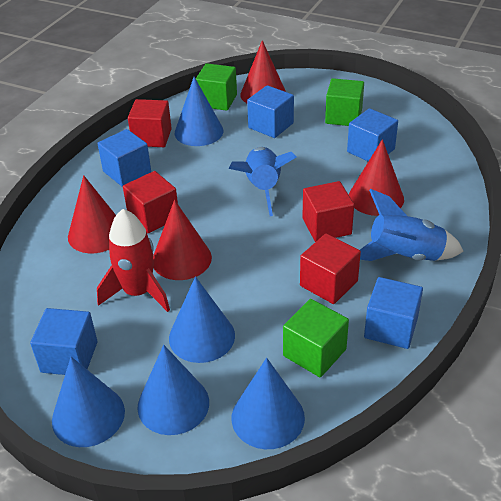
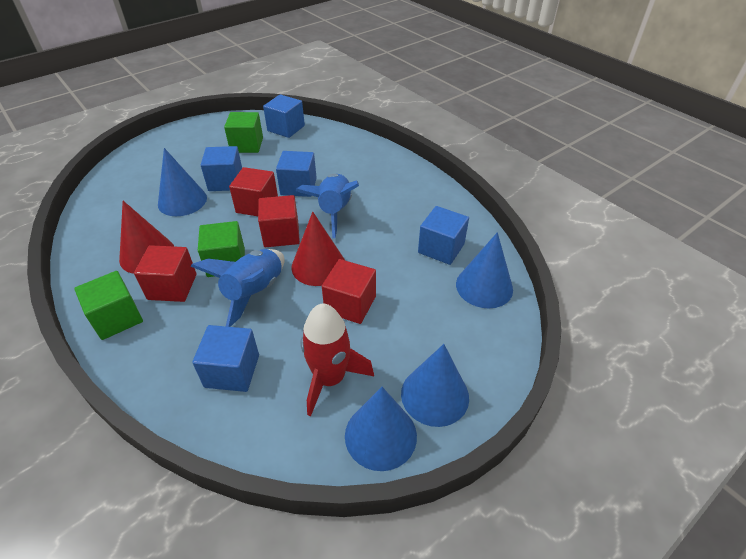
blue cone: [52,357,125,447] [137,345,209,435] [169,277,235,363] [175,77,224,146] [232,358,305,449] = 5 -> [158,148,207,216] [345,387,417,471] [401,344,469,427] [456,232,513,309] = 4
red cone: [68,175,116,253] [153,200,212,280] [240,40,286,103] [349,139,404,216] = 4 -> [119,201,174,274] [291,212,345,286] = 2

